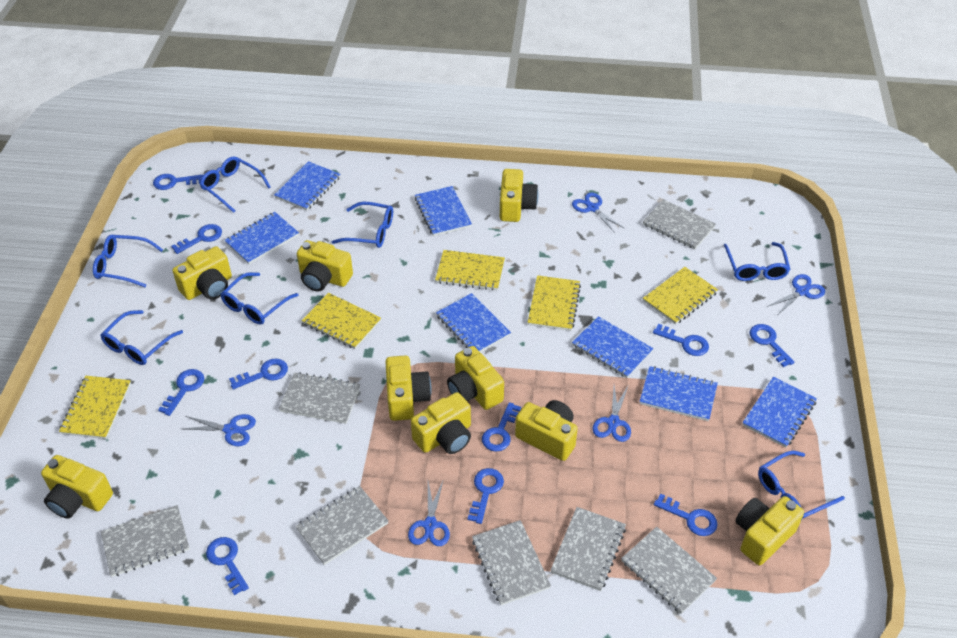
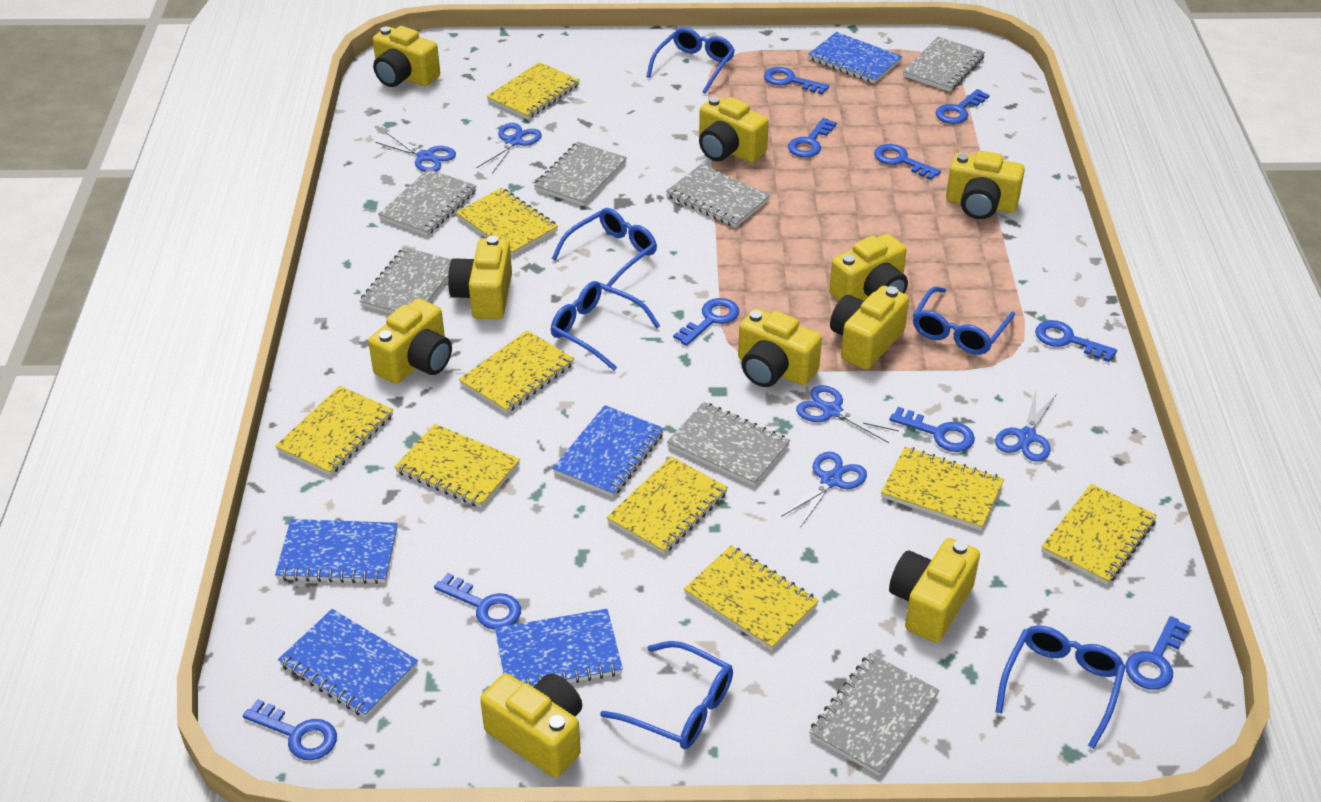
blue glasses: [93,235,163,287] [100,310,183,365] [200,156,270,213] [220,272,298,325] [332,202,393,248] [724,242,790,281] [758,451,845,519] = 7 -> [551,281,660,370] [552,208,657,292] [600,641,733,749] [646,27,735,94] [913,287,1015,355] [995,625,1126,749] = 6
blue notebook: [224,212,299,264] [274,161,340,211] [415,186,472,236] [436,293,511,352] [572,316,653,378] [640,366,718,421] [742,377,817,448] = 7 -> [275,519,398,584] [278,609,418,718] [495,609,623,687] [552,405,664,497] [808,32,902,84] = 5
yellow camera: [41,455,113,519] [172,246,232,300] [297,240,353,291] [385,356,432,421] [411,392,471,454] [447,346,504,410] [500,169,538,222] [515,400,578,461] [736,496,804,565] = 9 -> [368,298,452,384] [373,26,440,87] [448,236,512,319] [480,673,582,778] [699,96,769,162] [738,308,822,387] [829,234,908,301] [830,286,909,370] [889,538,980,642] [946,151,1025,219] = 10
yellow notebook: [59,376,131,439] [302,293,381,349] [435,250,505,291] [528,275,581,331] [643,267,718,325] = 5 -> [275,386,393,476] [394,424,520,508] [456,188,558,256] [459,330,575,414] [487,62,580,119] [607,456,728,554] [684,546,819,650] [881,447,1004,530] [1041,484,1157,585] = 9

